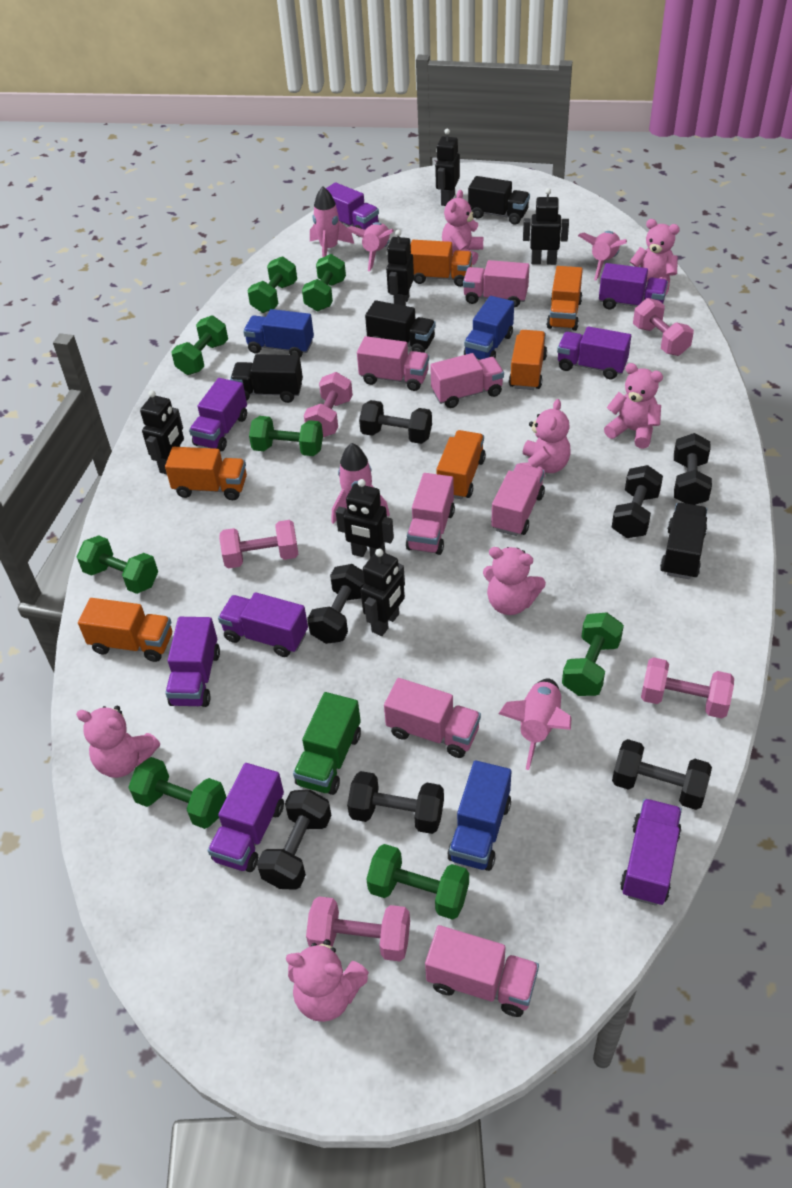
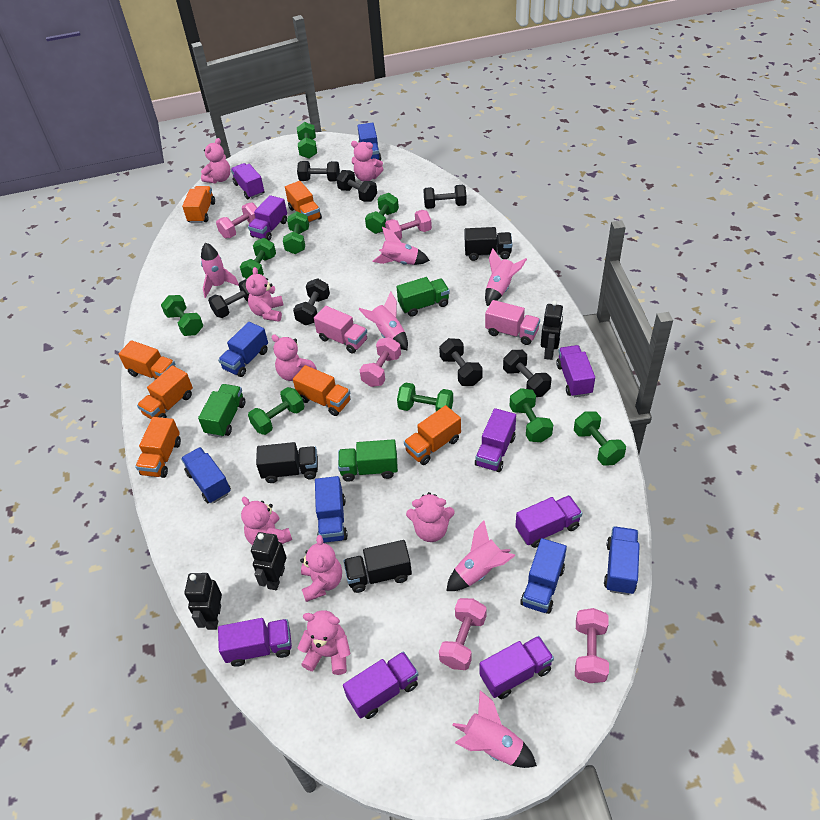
black robot: [140,390,184,474] [336,479,394,558] [361,549,405,636] [386,230,414,306] [435,129,460,206] [523,188,569,265] = 6 -> [184,573,222,630] [251,532,287,590] [541,301,563,360] = 3
black truck: [230,354,303,403] [365,300,436,353] [468,176,530,225] [660,503,707,579] = 4 -> [256,442,318,483] [343,540,412,593] [465,227,512,261] = 3
blue truck: [243,309,314,357] [447,760,511,871] [464,296,514,360] = 3 -> [181,447,231,503] [218,322,268,377] [315,476,348,543] [357,123,381,161] [520,538,567,614] [604,526,640,595] = 6
green dumbbell: [77,535,158,594] [128,757,227,829] [171,315,228,375] [247,256,297,313] [249,416,323,456] [302,254,346,311] [366,844,469,920] [562,612,624,696] = 8 -> [161,295,203,336] [240,238,276,279] [248,387,304,435] [283,212,309,254] [297,122,317,159] [365,193,399,234] [397,382,453,411] [510,388,553,442] [574,411,626,466] = 9
green truck: [293,692,361,795] = 1 -> [198,384,245,438] [338,439,398,482] [396,277,450,317] = 3
orange truck: [78,598,172,662] [165,447,247,500] [411,240,472,287] [436,430,486,499] [509,330,547,390] [547,266,583,331] = 6 -> [119,340,176,380] [135,417,181,478] [137,365,193,419] [182,186,215,223] [285,181,322,223] [293,365,351,416] [404,405,461,465] = 7
pink rocket: [310,187,354,257] [331,443,390,524] [346,222,394,271] [498,678,572,770] [578,231,627,280] = 5 -> [201,242,239,298] [359,292,408,350] [372,227,430,265] [446,520,516,591] [452,690,537,768] [485,248,527,306] = 6
pink teddy bear: [76,706,160,778] [286,939,369,1022] [442,190,483,265] [483,547,546,615] [519,399,570,478] [604,363,663,449] [630,219,680,295] = 7 -> [201,138,230,183] [241,497,292,545] [246,267,283,322] [271,334,316,381] [298,610,351,675] [300,535,342,602] [351,141,383,181] [406,492,455,542] = 8
pink truck: [357,336,429,391] [384,678,481,758] [406,473,455,555] [425,925,539,1017] [430,353,504,408] [463,260,529,308] [491,464,545,536] = 7 -> [314,306,367,354] [485,300,540,345] = 2

